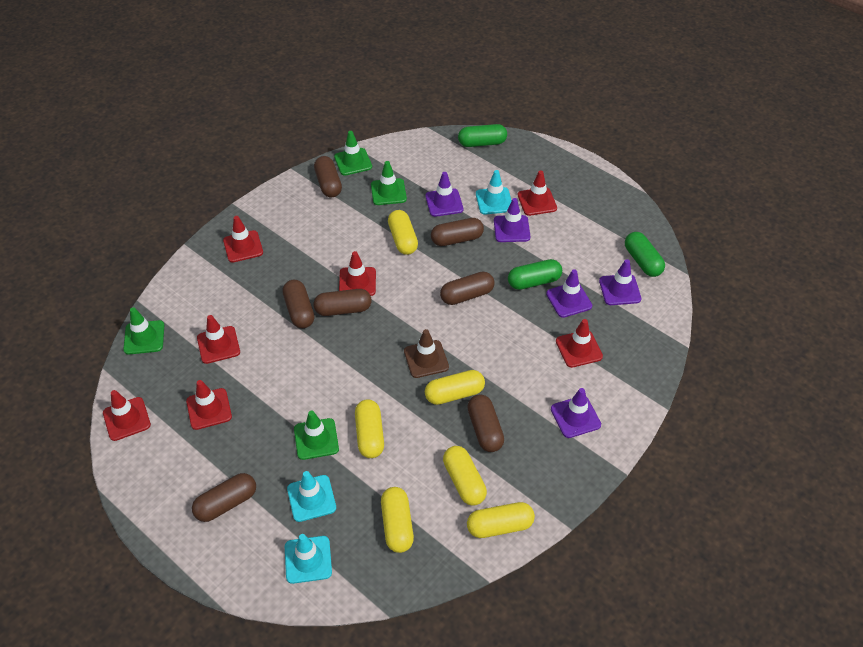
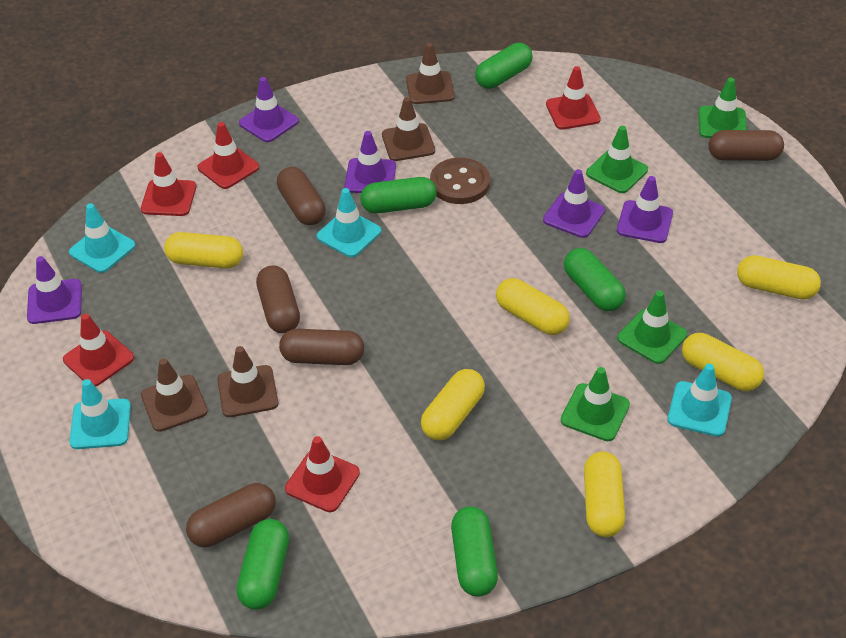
brown button: none = 0 -> [430,158,490,204] = 1
brown capsule: [192,473,256,522] [282,280,315,328] [313,289,372,316] [314,156,342,197] [431,218,484,246] [440,272,494,305] [467,394,504,452] = 7 -> [186,483,276,547] [256,265,300,333] [277,167,326,225] [279,329,364,365] [709,130,784,161] = 5
brown traffic cone: [404,329,449,378] = 1 -> [141,358,208,432] [217,346,278,417] [382,97,435,161] [406,43,455,104] = 4
green capsule: [458,124,507,147] [508,259,562,290] [625,232,665,277] = 3 -> [237,519,289,610] [361,177,437,214] [451,506,498,597] [475,43,532,89] [564,248,626,311] = 5
red traffic cone: [103,390,151,441] [186,380,232,430] [197,315,240,364] [223,216,263,263] [339,251,376,296] [518,171,557,216] [556,319,603,368] = 7 -> [63,314,134,387] [141,152,196,216] [198,122,259,189] [285,436,360,512] [546,66,601,130] = 5
turquoise traffic cone: [285,534,332,584] [287,471,336,522] [476,170,512,215] = 3 -> [69,203,136,273] [69,379,131,449] [317,188,381,257] [668,364,732,437] = 4

